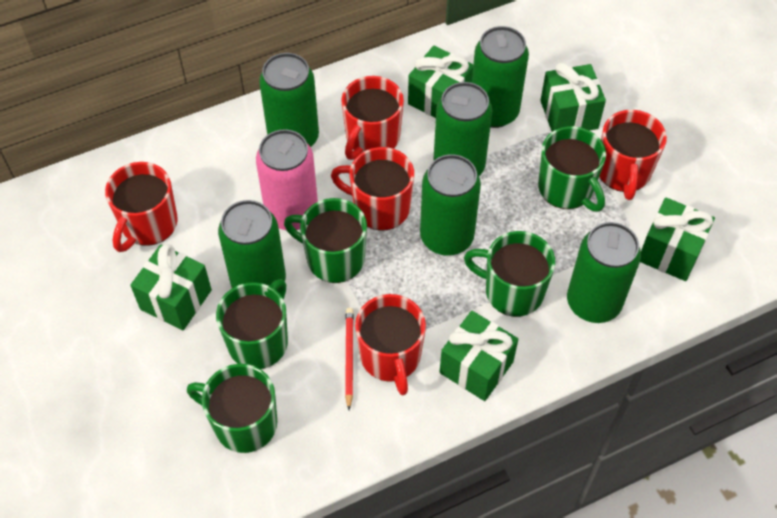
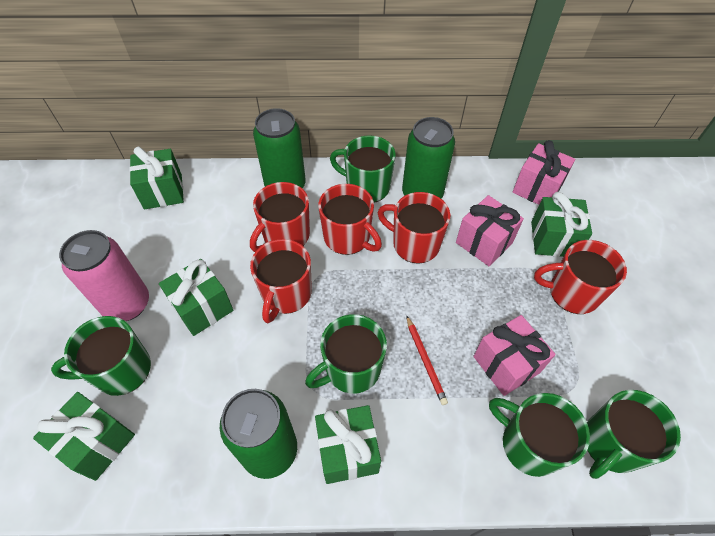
green can: [218,200,286,292] [259,53,319,147] [420,154,481,256] [433,82,492,176] [472,26,529,128] [567,222,641,323] = 6 -> [220,389,297,479] [253,108,305,189] [402,117,455,199] = 3
pink gift: none = 0 -> [456,195,524,266] [473,315,556,396] [513,140,575,205] = 3

